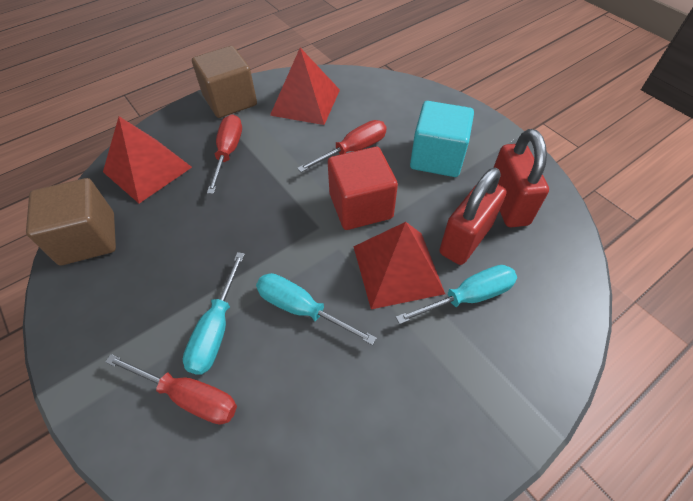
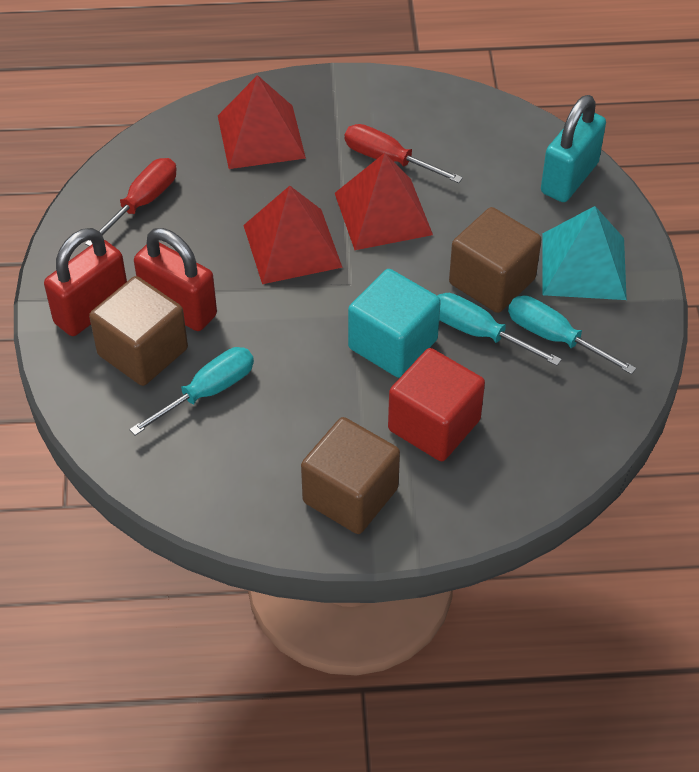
brown cube: [26,178,116,265] [192,46,257,118] = 2 -> [89,276,188,386] [301,417,400,534] [449,207,542,313] = 3
red screwdriver: [105,354,237,425] [207,114,242,194] [297,120,387,172] = 3 -> [85,158,177,246] [345,124,463,183] = 2
turquoise padlock: none = 0 -> [541,95,606,202] = 1
turquoise pyramid: none = 0 -> [542,206,627,300] = 1

